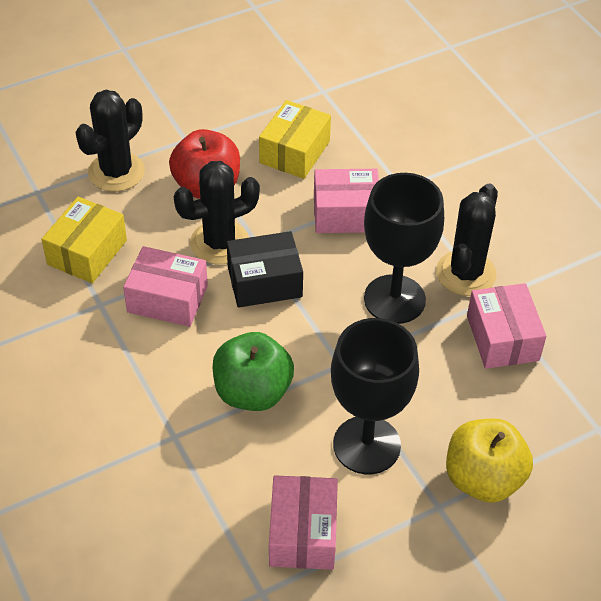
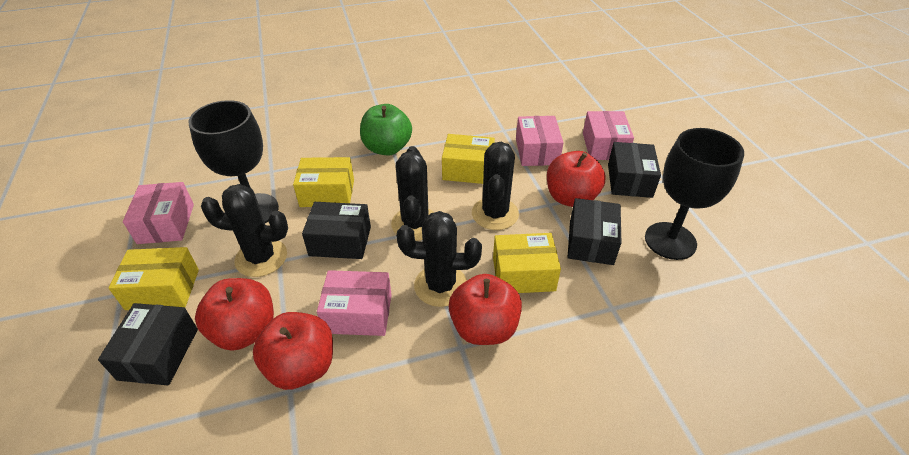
black box: [227,231,303,308] = 1 -> [98,303,198,385] [302,202,371,259] [567,198,621,265] [608,142,661,198] = 4
black cactus: [76,90,145,192] [174,161,260,264] [436,184,498,296] = 3 -> [201,184,288,277] [391,146,435,241] [396,211,482,307] [472,142,519,230] = 4
red apple: [169,129,240,199] = 1 -> [195,278,274,351] [253,312,333,390] [449,274,522,345] [547,151,606,207] = 4
yellow apple: [446,419,533,503] = 1 -> none = 0
yellow box: [42,197,127,283] [259,100,331,179] = 2 -> [108,247,199,310] [293,157,354,207] [442,134,495,184] [493,233,561,293] = 4

